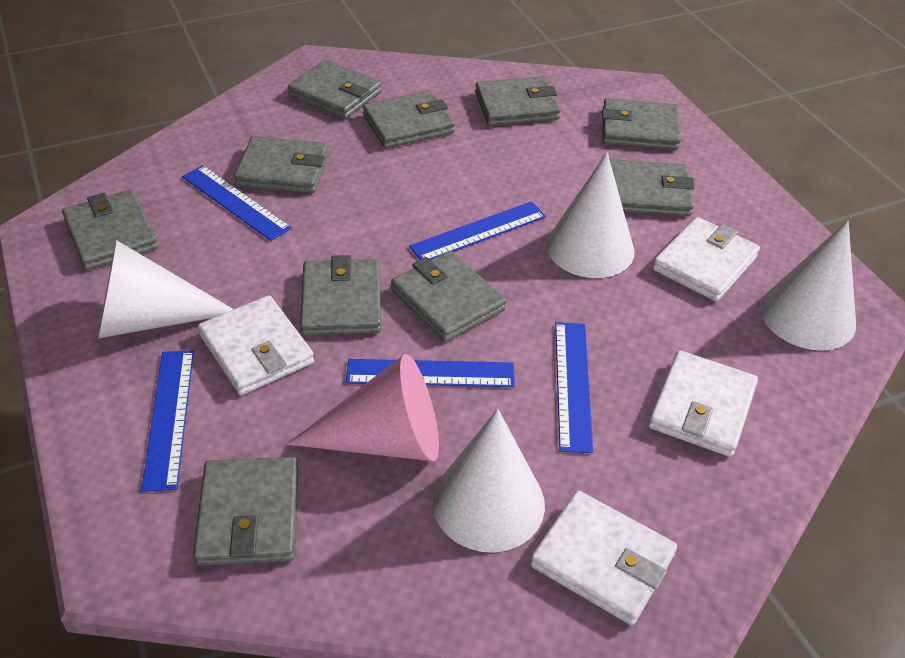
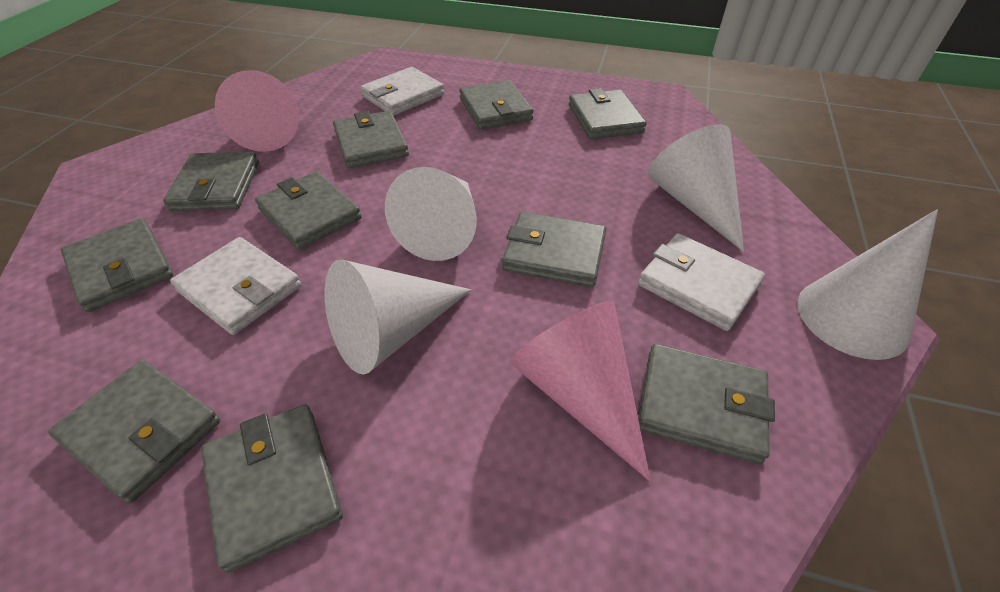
blue ruler: [141,350,194,492] [182,165,292,241] [346,359,515,387] [409,201,546,260] [555,322,593,453] = 5 -> none = 0
pink cone: [287,354,439,461] = 1 -> [215,70,299,152] [510,300,651,482] = 2
white wallet: [198,295,314,395] [530,491,677,625] [648,350,758,457] [653,217,760,302] = 4 -> [170,237,301,335] [360,67,444,116] [638,233,765,331] = 3

